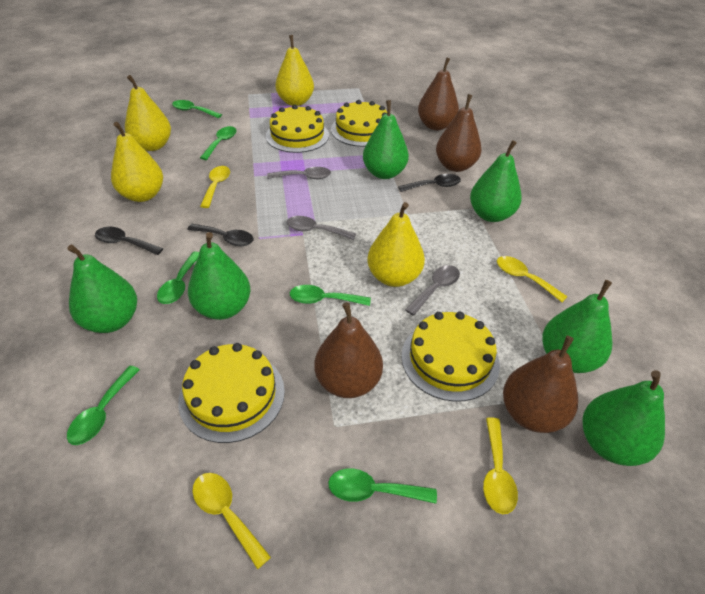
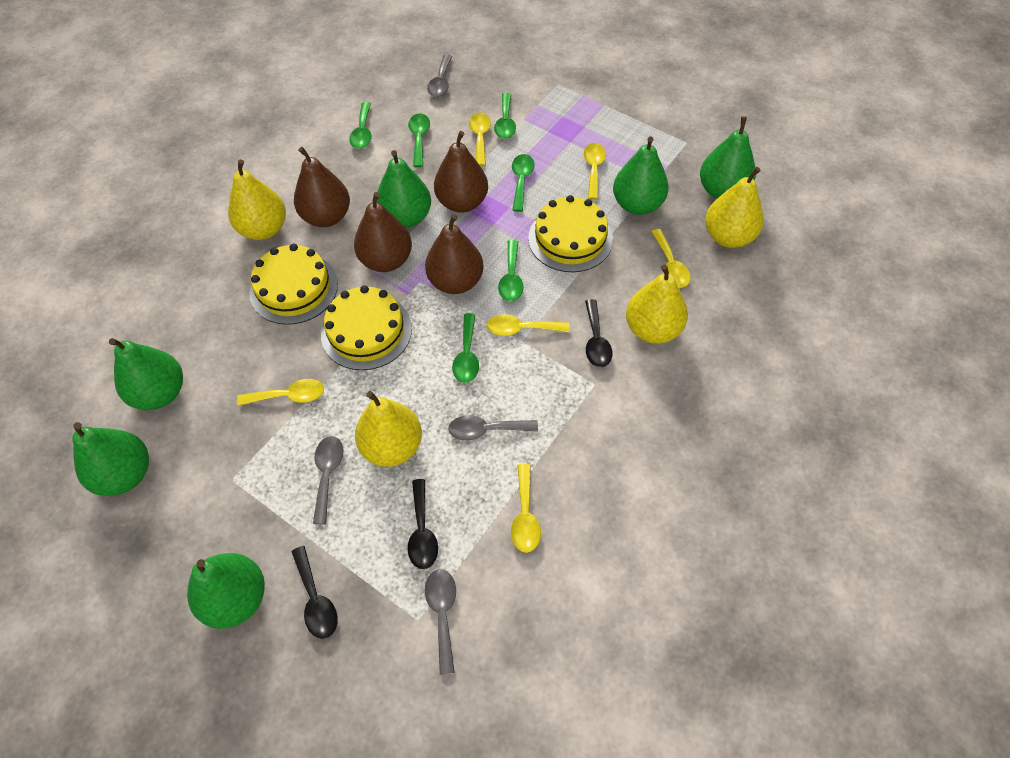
grey spoon: [267,167,331,179] [286,216,356,240] [405,265,460,316] = 3 -> [313,436,343,524] [425,569,456,675] [427,54,452,97] [448,415,538,440] = 4
yellow cake: [178,343,285,443] [266,105,329,153] [331,100,387,147] [401,312,500,402] = 4 -> [249,244,338,325] [321,285,412,370] [528,195,613,272] = 3
yellow spoon: [192,473,271,569] [200,166,230,208] [483,417,518,514] [497,256,568,302] = 4 -> [237,379,324,406] [469,113,491,166] [486,314,569,336] [511,464,541,553] [584,143,606,200] [651,229,690,288] = 6

